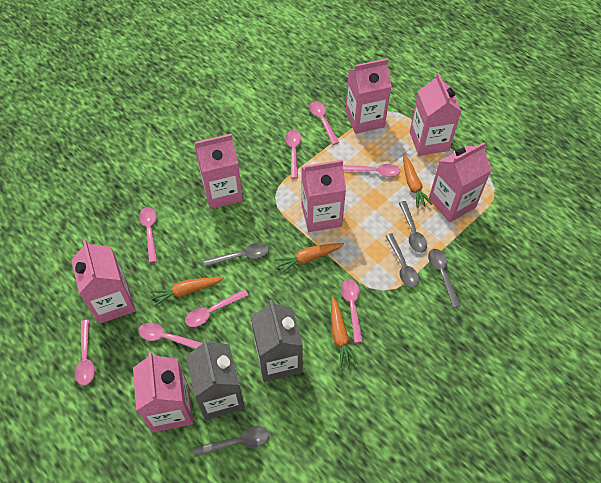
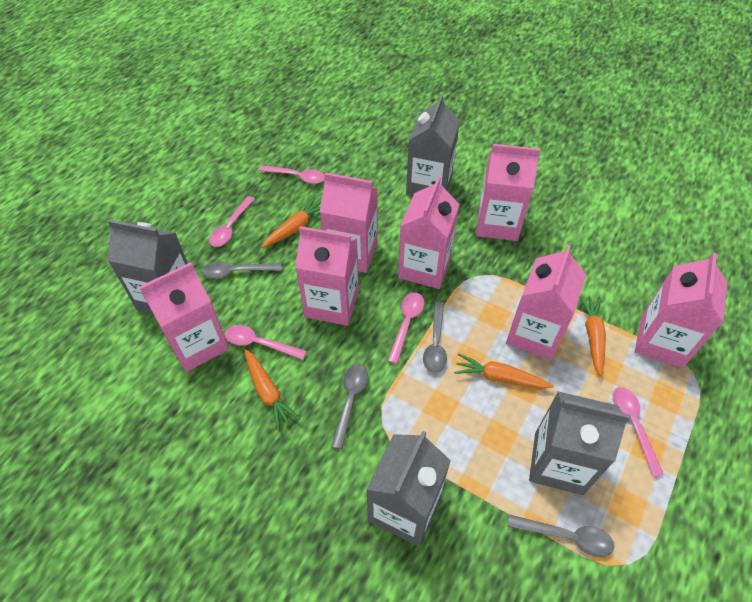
grey carton: [186,339,245,420] [251,300,303,382] = 2 -> [107,219,188,314] [366,431,451,546] [406,94,460,196] [529,391,630,495] = 4
grey spoon: [193,426,269,457] [204,243,269,267] [385,233,419,287] [399,201,427,253] [428,249,461,308] = 5 -> [202,261,282,279] [331,364,368,449] [423,302,447,373] [507,514,615,557] = 4
pink spoon: [75,320,95,385] [138,323,203,349] [139,207,157,263] [185,289,249,327] [285,130,301,179] [310,101,339,145] [341,279,363,343] [343,164,400,177] = 8 -> [209,196,254,247] [225,325,307,360] [259,165,325,184] [387,293,424,364] [613,387,664,477] = 5

